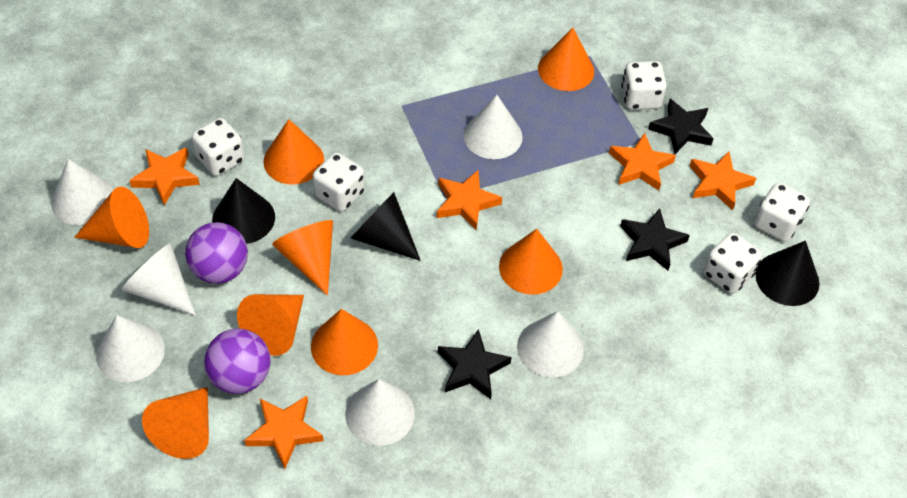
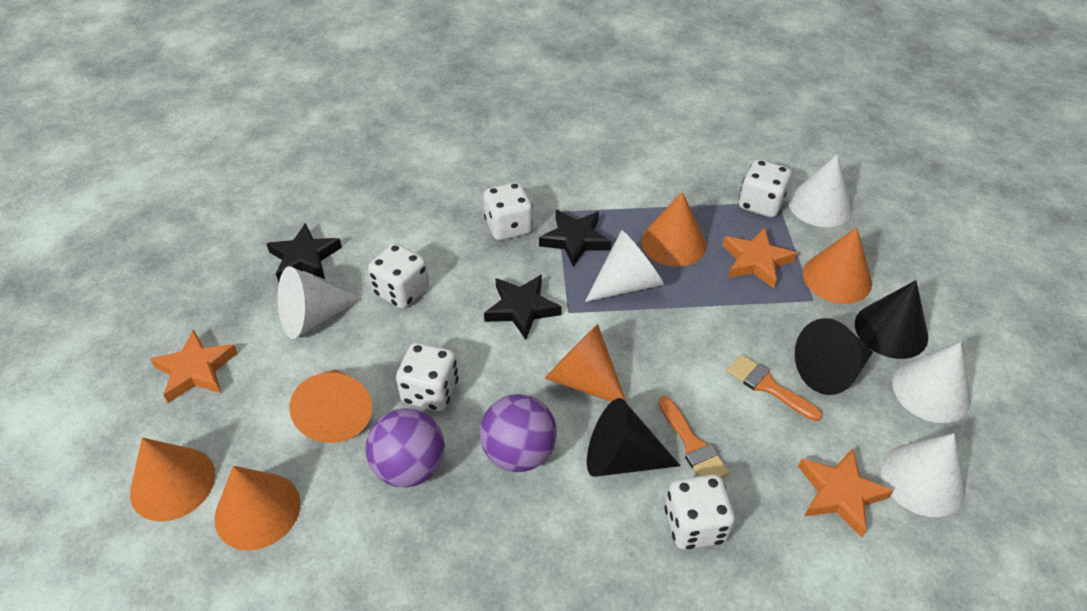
orange brush: none = 0 -> [658,396,729,478] [727,354,823,421] = 2
orange cone: [74,187,149,248] [142,387,209,459] [237,294,304,356] [263,119,324,185] [272,220,333,296] [311,309,378,375] [499,229,563,295] [538,27,594,91] = 8 -> [130,438,215,522] [214,466,300,550] [289,369,372,443] [545,324,627,403] [641,192,706,267] [803,227,872,304] = 6
orange star: [129,147,200,205] [244,396,324,469] [437,170,502,230] [609,133,676,190] [690,152,756,210] = 5 -> [150,329,238,403] [722,227,797,288] [798,448,894,537] = 3
white cone: [51,159,113,225] [96,315,165,382] [122,243,196,316] [345,379,415,446] [464,95,523,159] [517,311,584,378] = 6 -> [278,266,361,339] [585,230,664,302] [788,154,852,227] [881,433,966,517] [892,342,971,423] = 5

